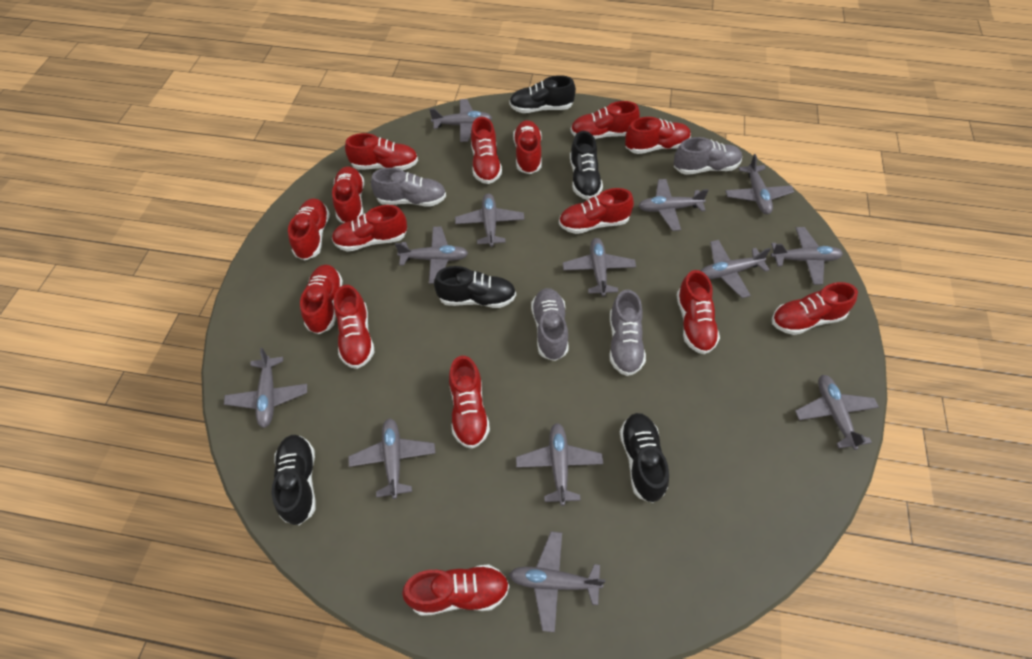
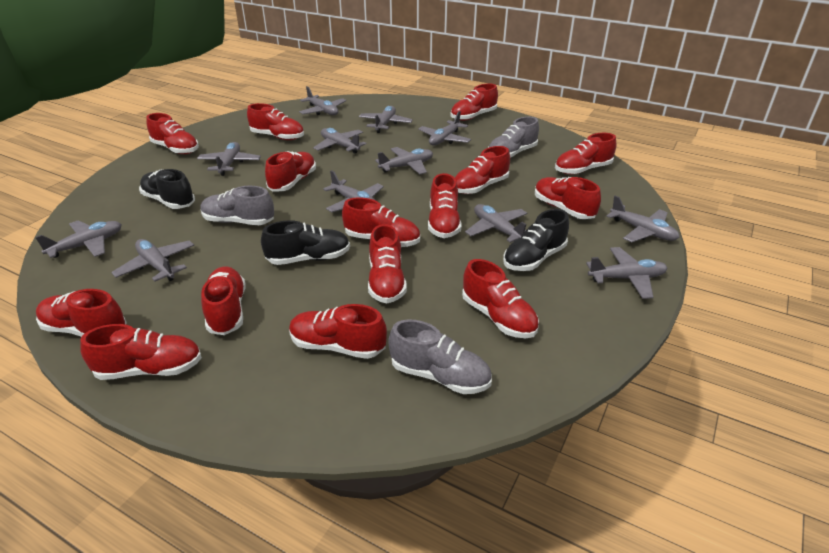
black shoe: [272,435,315,525] [434,266,516,308] [509,75,576,113] [570,131,603,200] [620,413,669,503] = 5 -> [139,169,195,209] [261,220,350,265] [503,209,569,271] = 3
grey plane: [224,348,307,428] [348,418,435,499] [395,227,468,284] [429,99,492,142] [455,193,524,247] [509,531,605,632] [516,423,603,506] [563,238,636,297] [638,179,709,231] [701,240,771,298] [725,154,794,214] [771,227,843,285] [795,375,879,450] = 13 -> [35,220,122,258] [111,239,194,282] [197,142,261,176] [299,86,346,115] [313,128,367,154] [323,170,384,212] [359,106,413,133] [375,147,433,174] [418,111,471,146] [465,204,527,243] [586,247,667,299] [606,196,680,242] = 12
grey shoe: [371,168,446,207] [531,288,569,361] [609,289,646,376] [674,137,742,175] = 4 -> [200,186,274,225] [388,319,492,394] [488,117,539,158] = 3

